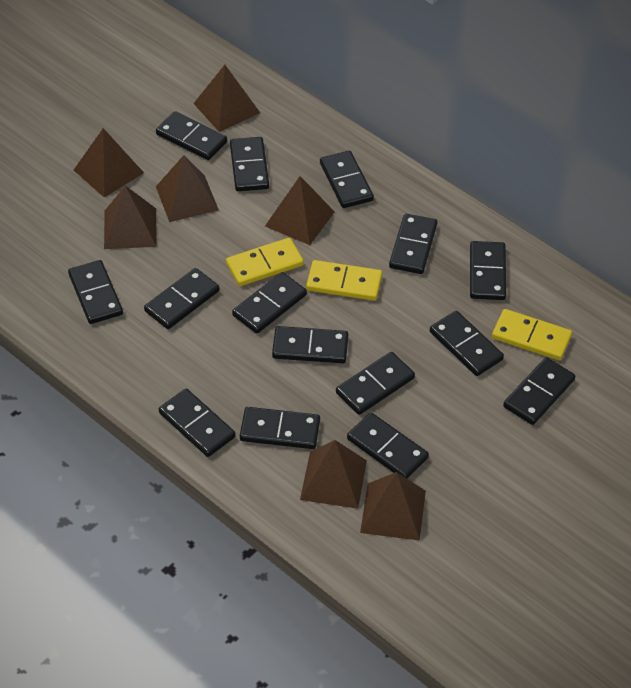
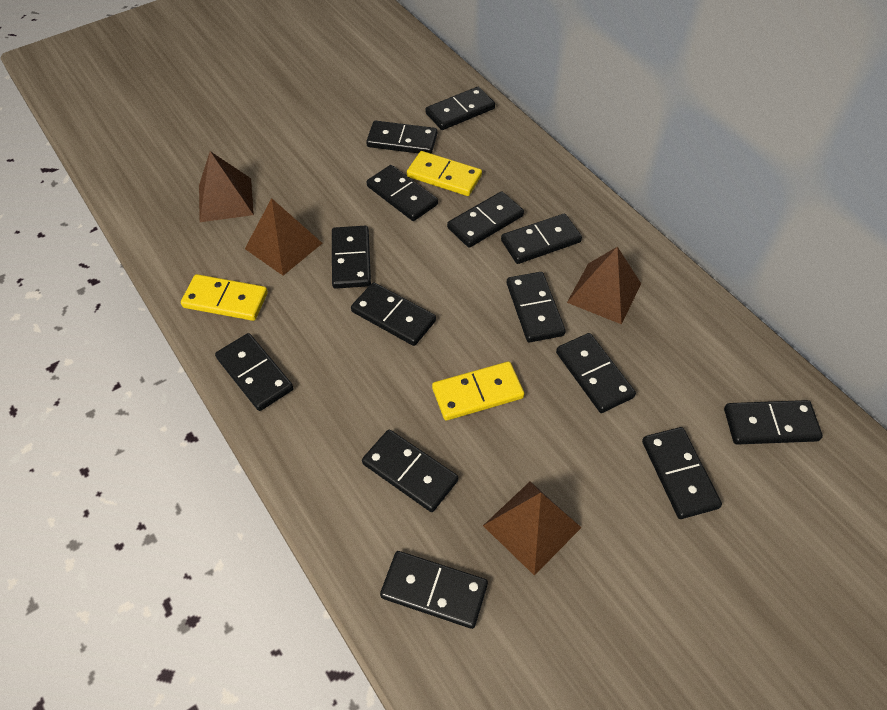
black domino: [68,260,123,324] [144,268,219,329] [156,111,227,160] [159,389,236,457] [230,137,269,191] [232,272,307,334] [240,407,320,449] [272,326,348,363] [320,151,374,208] [336,352,415,415] [347,412,429,478] [389,214,437,274] [430,311,504,376] [470,241,506,300] [503,357,576,425] = 15 -> [215,333,293,411] [332,226,371,289] [351,282,436,346] [362,429,458,512] [366,121,437,154] [367,165,438,221] [380,551,488,629] [426,87,495,130] [447,191,524,248] [501,214,582,264] [507,272,566,342] [556,333,636,413] [642,427,722,519] [724,400,823,445] = 14
brown pyramid: [74,128,144,198] [104,185,157,249] [156,155,219,222] [193,65,260,132] [265,176,335,245] [300,440,367,509] [360,472,426,541] = 7 -> [199,151,254,222] [245,198,322,276] [483,482,581,575] [567,247,641,324] = 4

